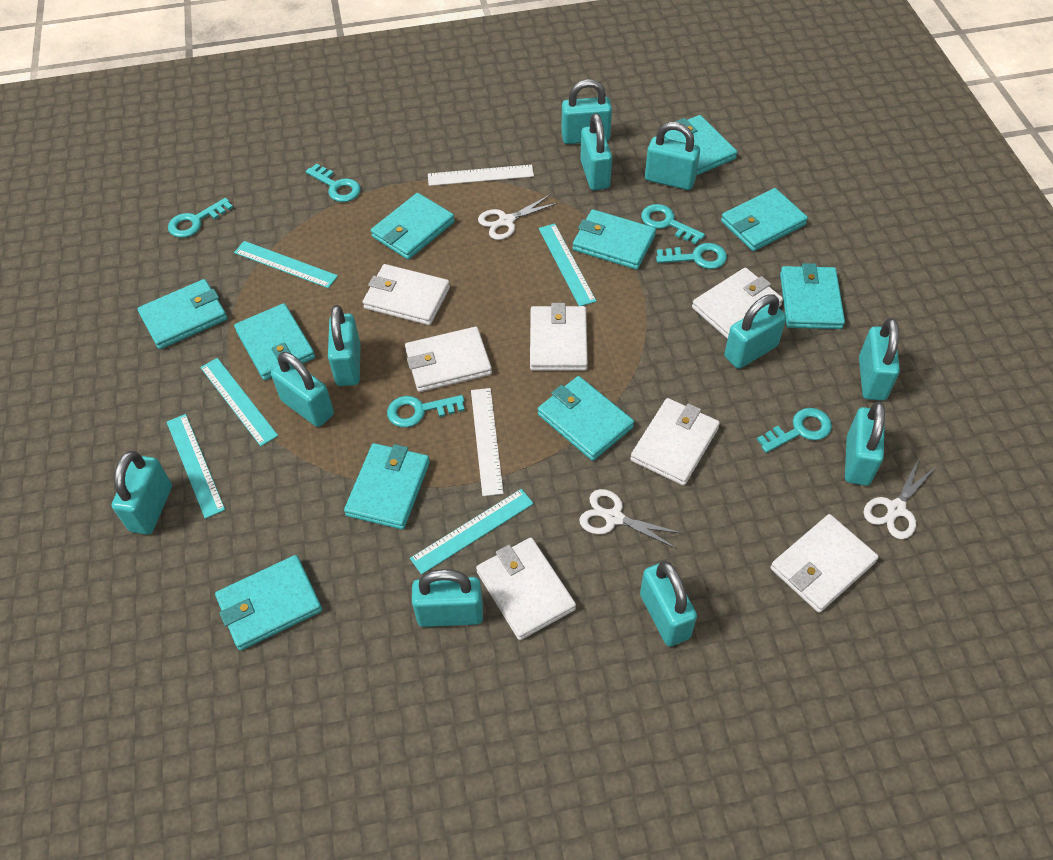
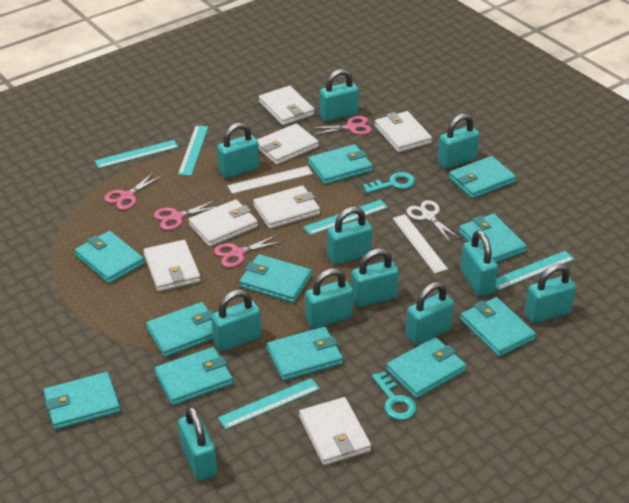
pink scissors: none = 0 -> [104,172,162,210] [154,200,217,230] [214,235,284,268] [310,116,372,135] = 4
turquoise key: [168,198,233,238] [306,163,361,202] [387,395,465,428] [641,204,705,245] [656,243,727,269] [757,408,832,453] = 6 -> [363,172,415,194] [372,371,417,420] = 2
turquoise wallet: [137,279,227,349] [215,555,322,651] [234,303,315,380] [344,443,430,530] [371,193,455,260] [538,376,634,461] [573,209,656,270] [664,115,737,175] [721,188,808,251] [780,263,845,329] = 10 -> [43,372,120,430] [75,231,144,284] [146,302,213,357] [155,347,233,406] [239,254,312,303] [267,327,343,381] [308,144,373,185] [386,337,466,398] [449,156,516,199] [459,214,527,263] [460,297,536,357] = 11
white scissors: [478,195,558,240] [580,489,683,549] [864,458,936,539] = 3 -> [406,200,460,243] = 1

